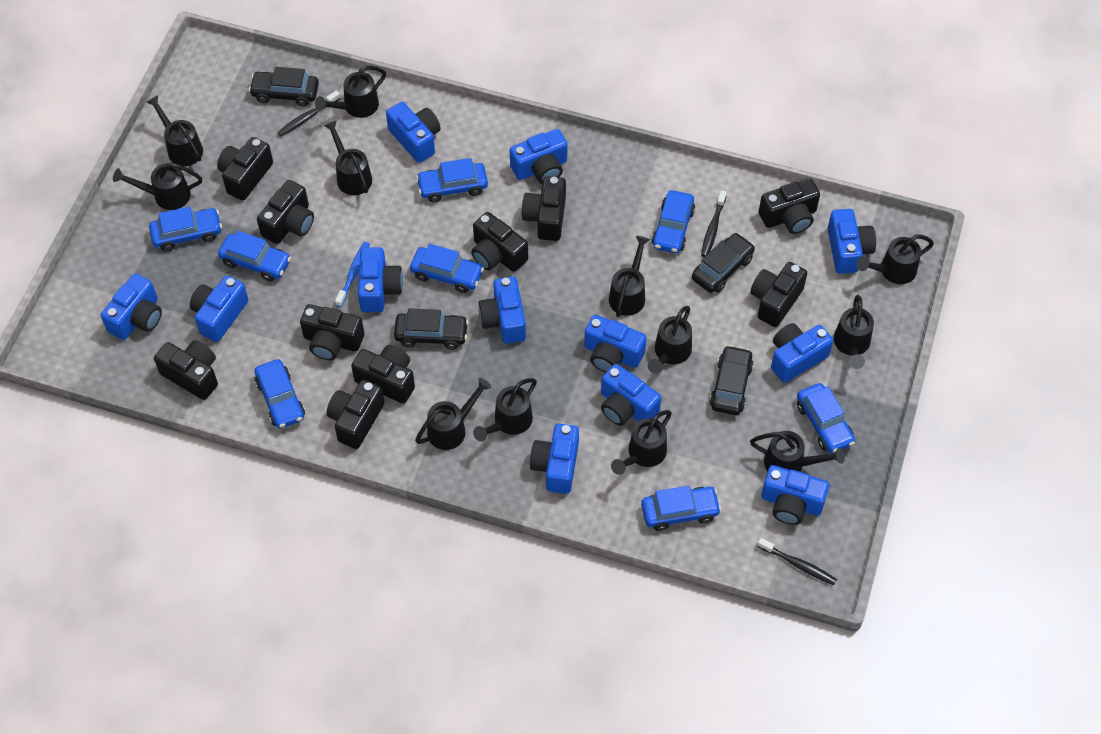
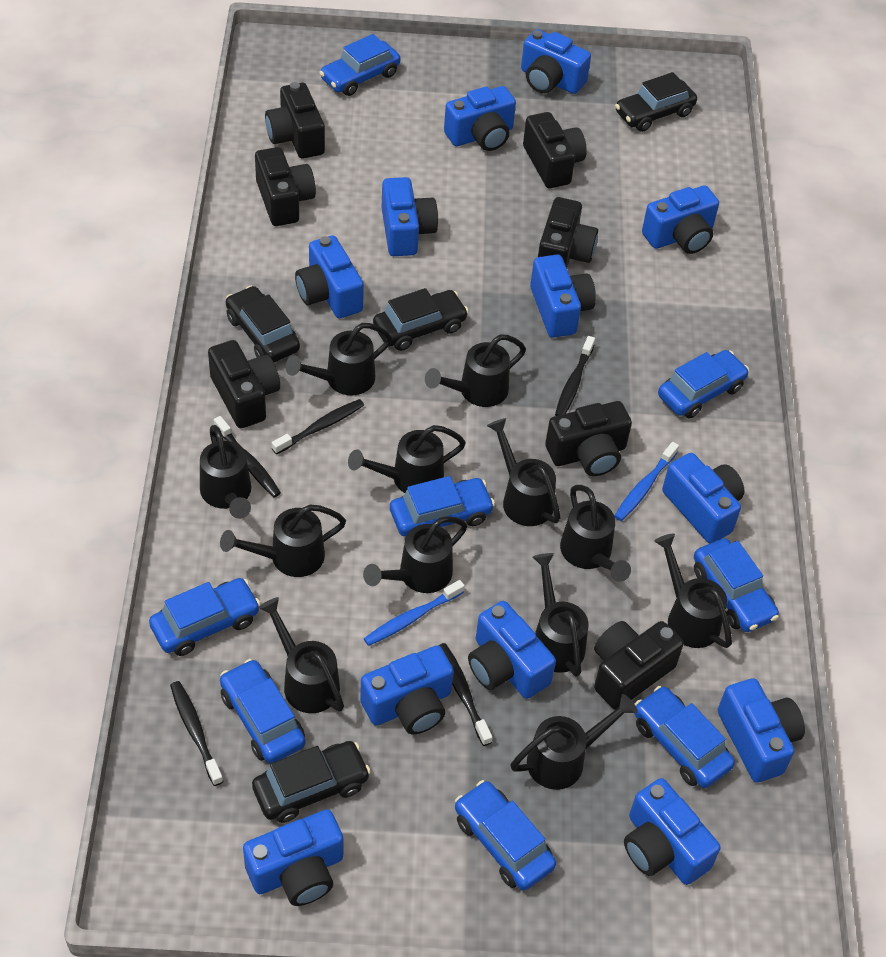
black camera: [154,340,218,400] [217,137,273,200] [257,180,314,244] [300,304,364,360] [327,380,385,449] [351,345,415,404] [471,212,528,272] [522,176,566,241] [750,262,807,327] [759,179,820,234] = 10 -> [208,340,280,428] [255,147,316,226] [265,82,325,159] [523,112,587,188] [538,197,598,268] [545,401,632,476] [594,621,684,710] = 7
black toothbrush: [277,90,341,136] [701,190,727,257] [757,538,837,585] = 3 -> [170,681,223,786] [214,416,281,497] [272,399,364,455] [438,643,493,746] [555,336,595,416] = 5
blue toothbrush: [335,242,370,307] = 1 -> [364,580,465,646] [614,442,679,521] = 2

